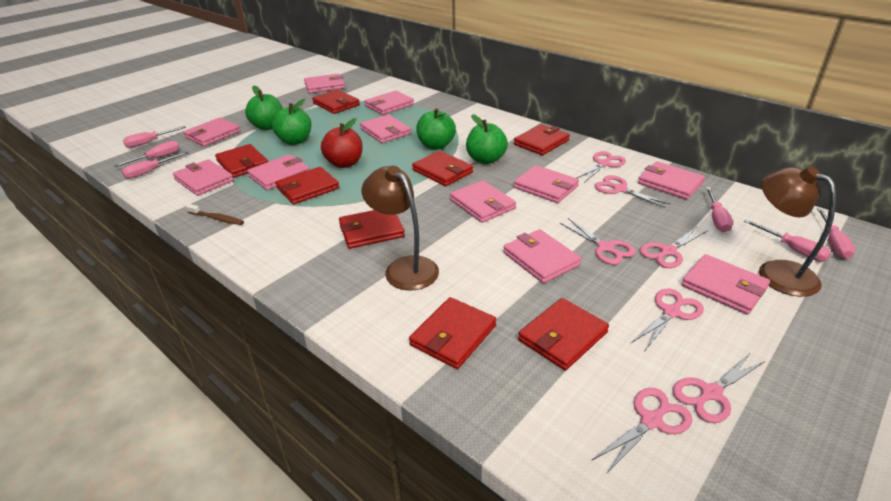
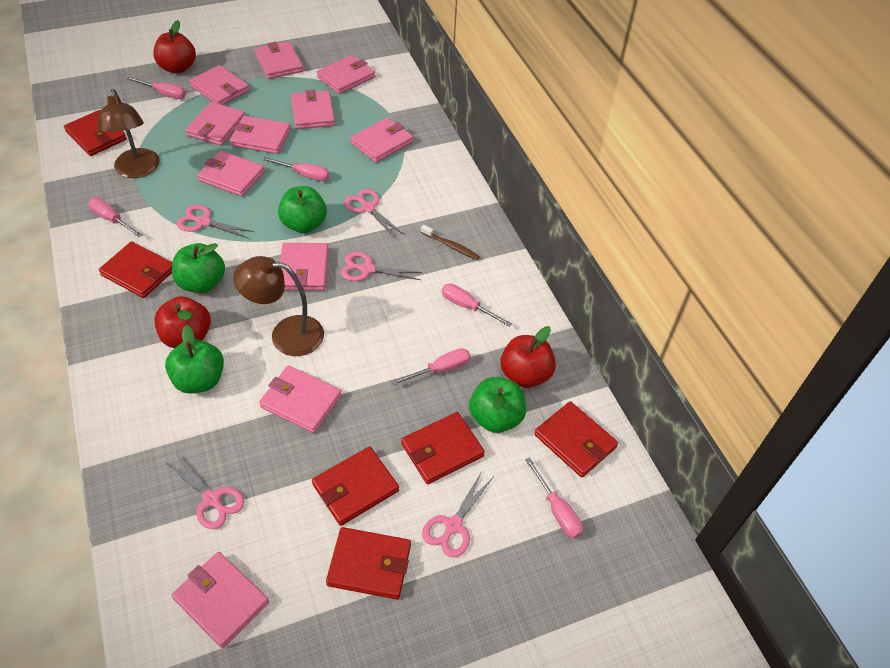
pink scissors: [560,218,636,265] [577,151,626,183] [592,388,693,474] [595,175,670,208] [631,289,704,350] [640,227,707,268] [672,353,765,423] = 7 -> [166,454,244,529] [176,205,254,239] [341,252,422,281] [344,189,403,238] [422,471,493,558] = 5
red apple: [321,118,363,168] = 1 -> [153,20,196,74] [154,296,211,348] [501,326,556,388] = 3
red wallet: [215,144,268,178] [276,167,339,205] [312,90,360,114] [339,210,405,249] [409,297,497,369] [412,151,473,186] [514,124,570,155] [518,298,609,370] = 8 -> [64,110,127,156] [99,241,173,298] [312,446,399,526] [326,527,411,600] [401,412,485,484] [534,401,618,477] = 6

